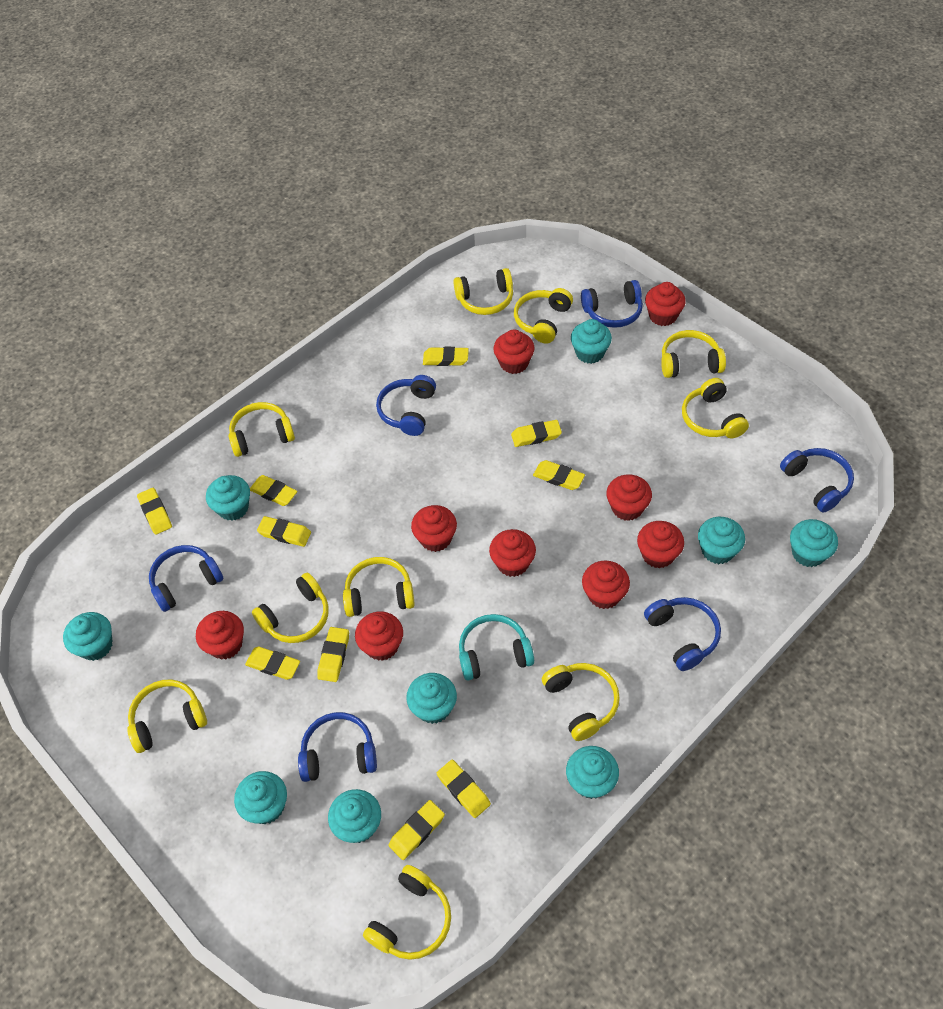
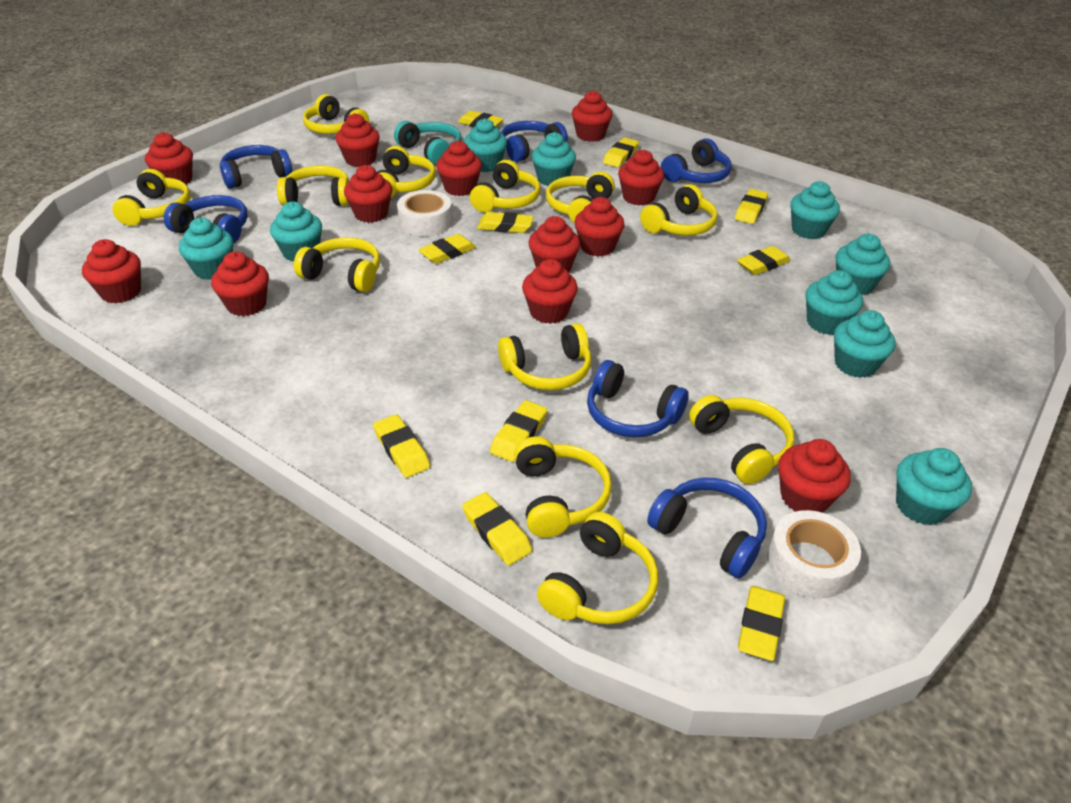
red cupcake: [196,611,244,660] [355,611,403,661] [411,505,457,552] [489,529,536,577] [493,329,534,374] [582,561,630,609] [606,474,652,521] [637,521,684,568] [645,282,686,326] = 9 -> [82,239,141,303] [145,132,193,184] [211,252,269,316] [336,113,380,167] [344,165,392,223] [436,140,482,196] [522,259,578,324] [528,216,580,272] [572,90,612,142] [574,197,625,256] [618,150,664,205] [778,439,851,513] = 12
white tape: none = 0 -> [397,190,452,236] [767,510,861,599] = 2
yellow headphones: [127,679,207,753] [229,402,295,457] [252,573,329,643] [343,557,415,617] [363,865,451,960] [454,268,513,315] [514,288,573,344] [542,663,620,741] [661,330,726,378] [682,378,749,439] = 10 -> [112,169,190,226] [277,165,349,206] [294,237,380,292] [303,94,369,134] [377,146,436,198] [470,160,540,212] [498,323,591,390] [514,437,612,538] [537,512,658,624] [546,172,615,222] [640,184,717,236] [689,395,794,484] = 12

